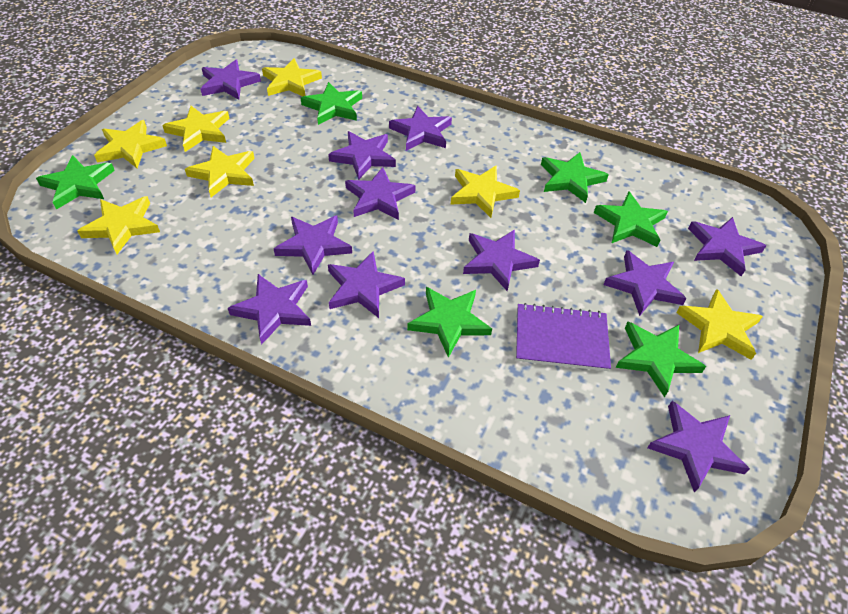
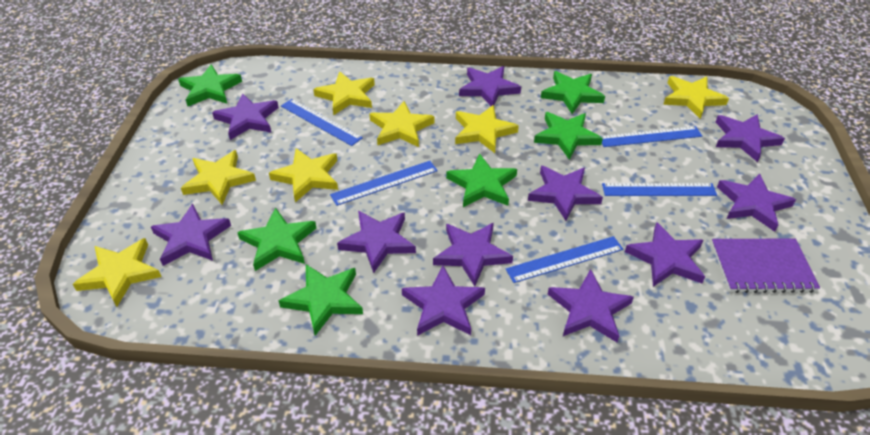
blue ruler: none = 0 -> [281,99,363,146] [330,161,438,206] [506,236,623,283] [601,126,702,147] [602,183,717,196] = 5

